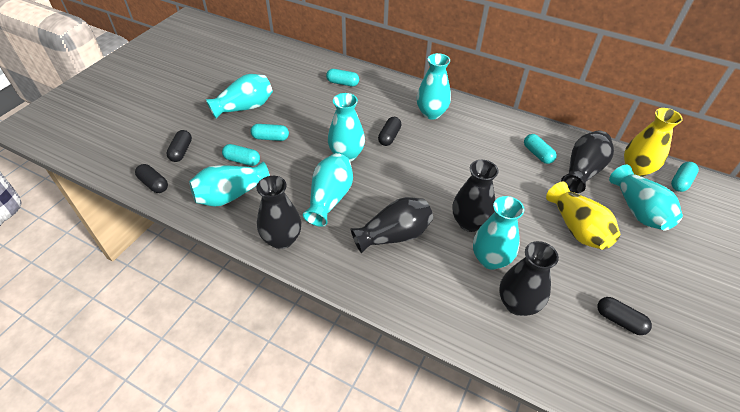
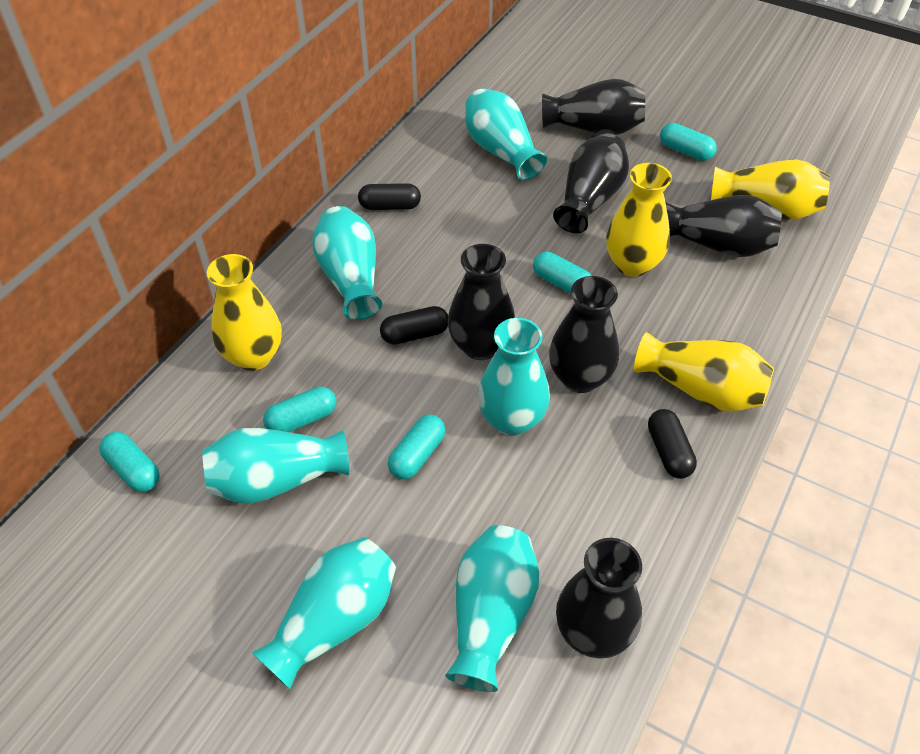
black capsule: [135,164,168,193] [166,130,192,162] [378,117,402,146] [597,297,652,335] = 4 -> [358,183,421,210] [380,306,448,345] [648,409,697,479] = 3
black vase: [256,176,301,249] [351,197,433,253] [452,160,499,232] [499,241,559,316] [561,130,614,193] = 5 -> [448,244,515,360] [542,79,645,135] [549,276,619,393] [553,133,629,233] [556,538,642,659] [665,195,782,257] = 6
turquoise vase: [189,162,270,207] [206,74,273,119] [303,153,353,227] [328,93,365,162] [417,53,451,120] [473,196,524,270] [609,165,683,231] = 7 -> [202,428,349,504] [251,537,396,690] [312,206,382,320] [445,525,539,692] [465,88,547,180] [478,318,550,436] = 6
yellow vase: [546,182,620,250] [624,108,682,177] = 2 -> [207,254,282,371] [606,163,672,277] [634,332,774,412] [711,159,830,220] = 4

